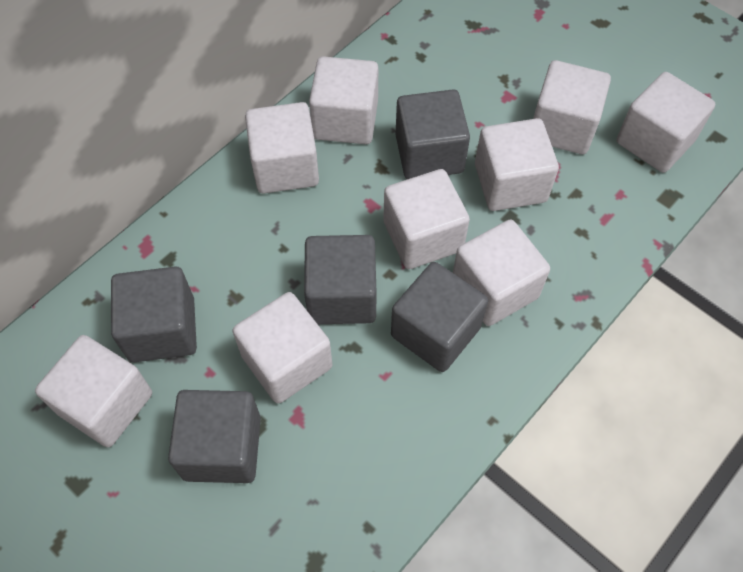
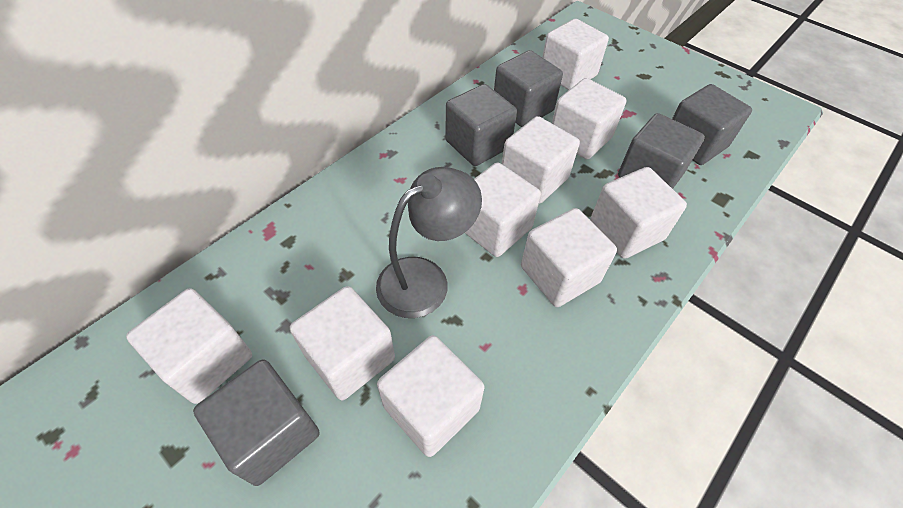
grey lamp: none = 0 -> [376,167,482,318] = 1

